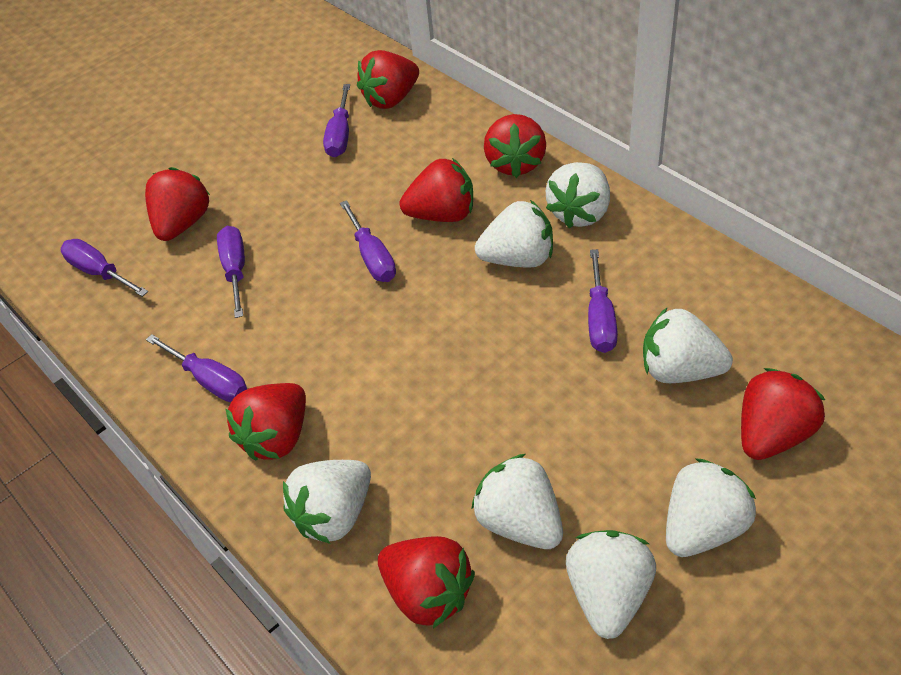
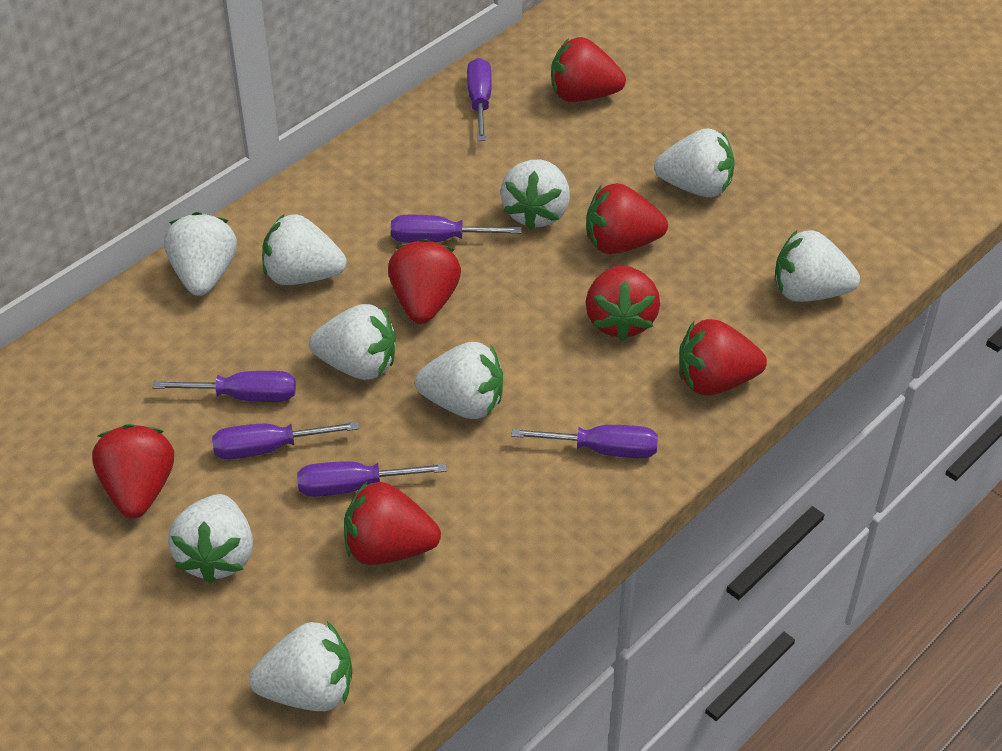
white strawberry: [283,460,371,544] [471,454,563,549] [475,200,553,268] [546,162,610,228] [566,530,656,639] [643,308,733,383] [666,458,756,557] = 7 -> [164,212,237,296] [168,494,253,583] [249,621,352,711] [262,214,347,285] [309,304,396,380] [414,342,503,419] [500,160,570,230] [654,128,735,198] [775,230,860,302] = 9

